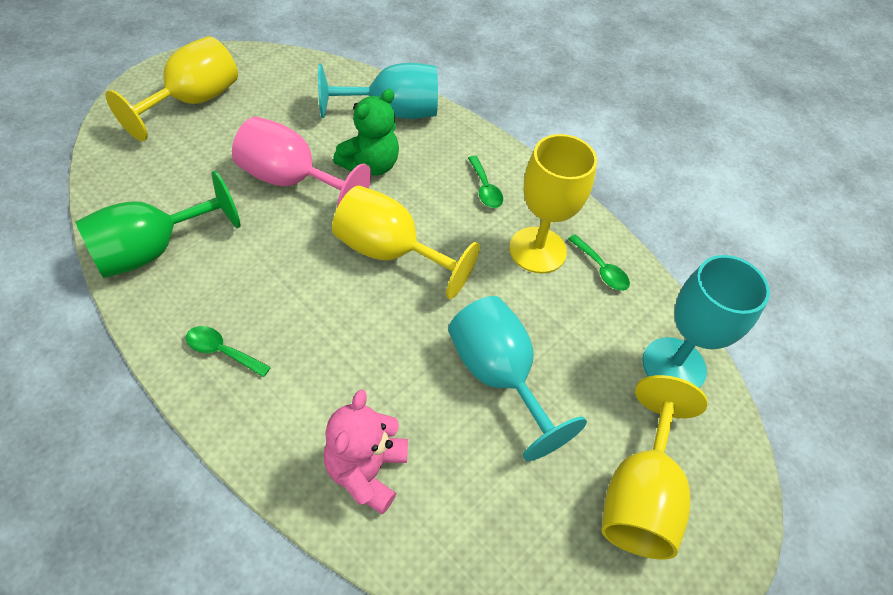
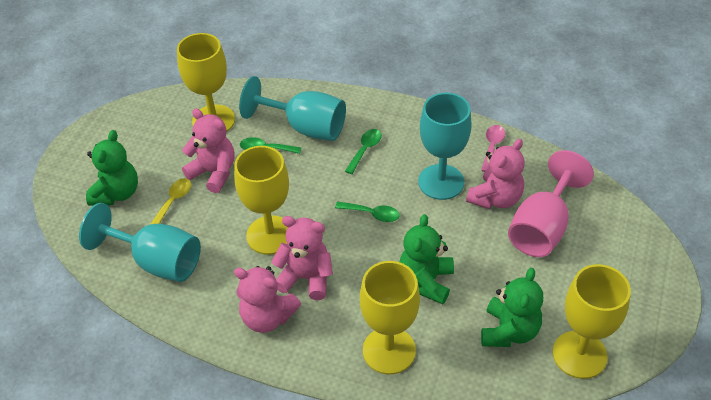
green goblet: [75,171,240,278] = 1 -> none = 0
green teddy bear: [333,89,399,176] = 1 -> [86,130,138,206] [399,214,454,304] [481,268,543,347] = 3
pink spoon: none = 0 -> [481,125,505,172] = 1
pink teddy bear: [324,390,408,514] = 1 -> [182,109,235,193] [234,266,301,333] [271,216,333,300] [466,139,525,209] = 4
yellow spoon: none = 0 -> [151,178,191,224] = 1

